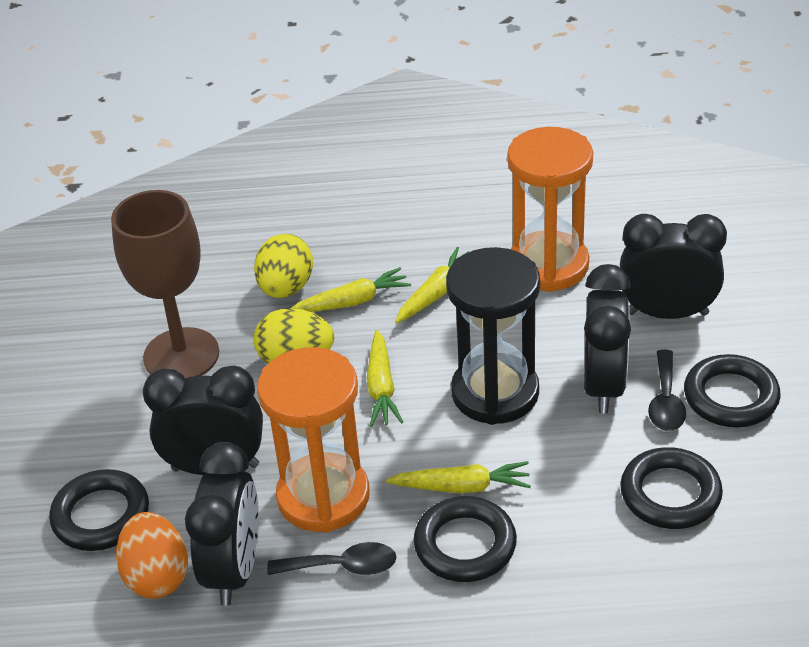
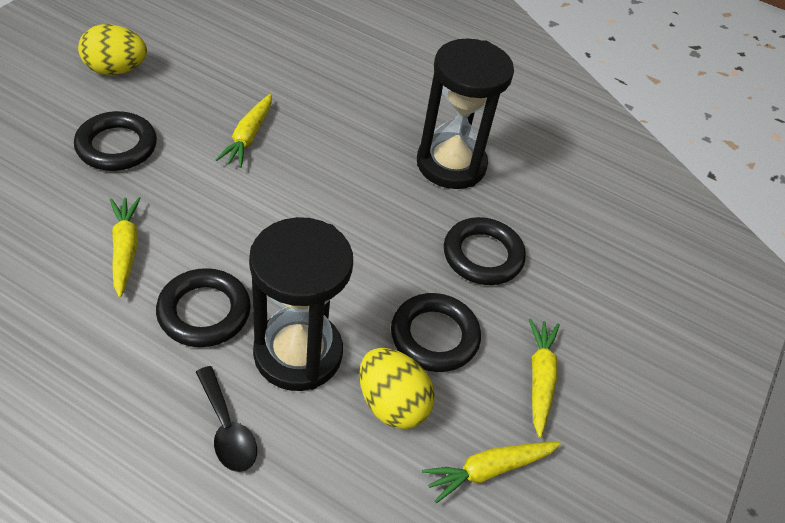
black clock: [143,365,263,475] [185,442,259,606] [584,264,631,413] [620,214,727,319] = 4 -> none = 0
black hourglass: [446,247,540,425] = 1 -> [249,217,353,391] [417,38,514,189] = 2
black spoon: [267,542,396,575] [648,349,686,431] = 2 -> [196,366,257,472] = 1
brown goblet: [111,190,219,378] = 1 -> none = 0
orange egg: [116,512,188,599] = 1 -> none = 0
orange hourglass: [257,347,370,533] [507,127,593,292] = 2 -> none = 0

